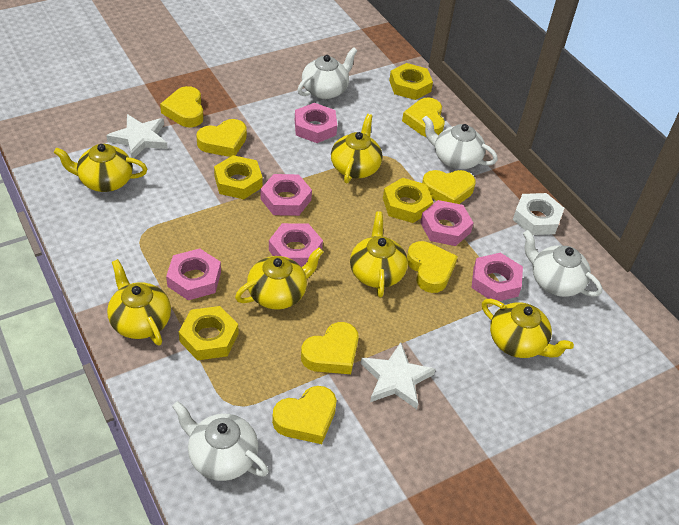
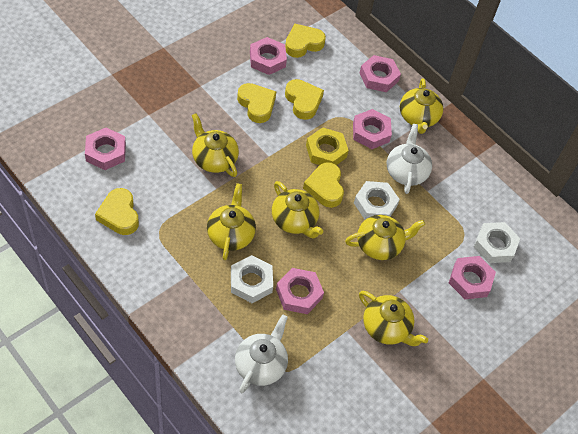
white nut: [513,193,564,235] = 1 -> [231,255,273,303] [354,181,400,220] [474,222,520,263] = 3
white star: [106,114,168,158] [361,342,436,409] = 2 -> none = 0
white teapot: [172,401,269,481] [298,47,357,99] [422,116,498,169] [523,230,602,297] = 4 -> [235,315,288,393] [387,124,432,194] = 2
yellow heart: [160,86,204,127] [196,119,247,157] [272,386,337,444] [301,322,359,374] [402,97,445,137] [407,241,458,293] [422,170,476,204] = 7 -> [95,188,139,235] [237,83,276,123] [285,24,326,58] [285,79,324,120] [303,162,344,208] = 5
yellow nut: [179,306,238,360] [214,155,263,199] [383,178,433,223] [389,63,433,100] = 4 -> [306,127,349,165] = 1

